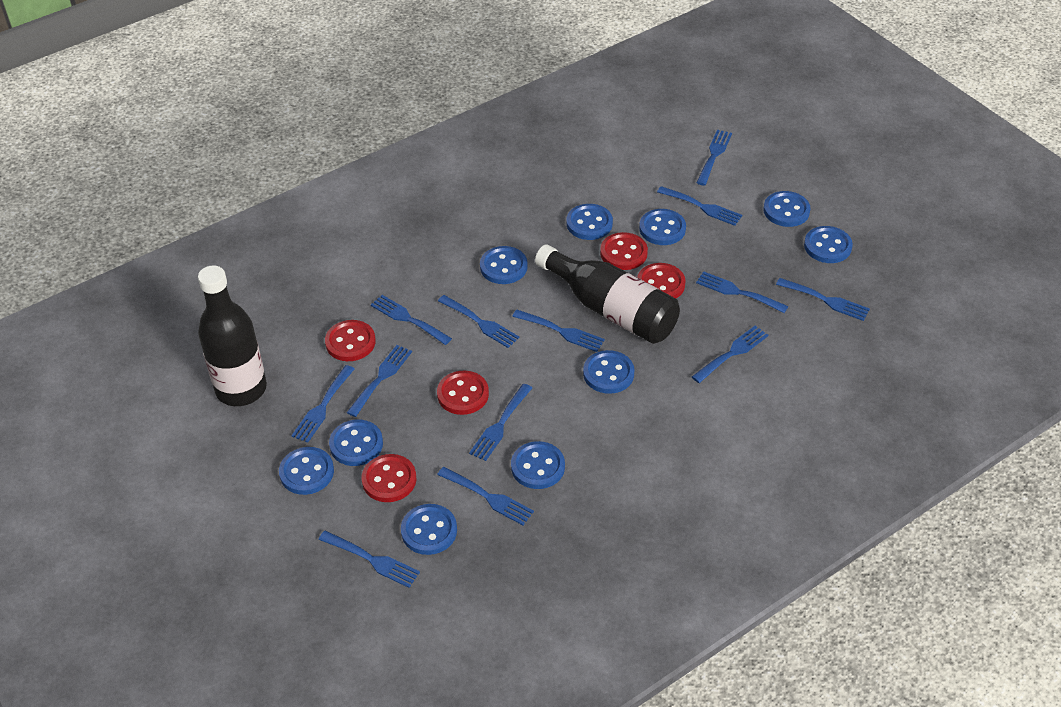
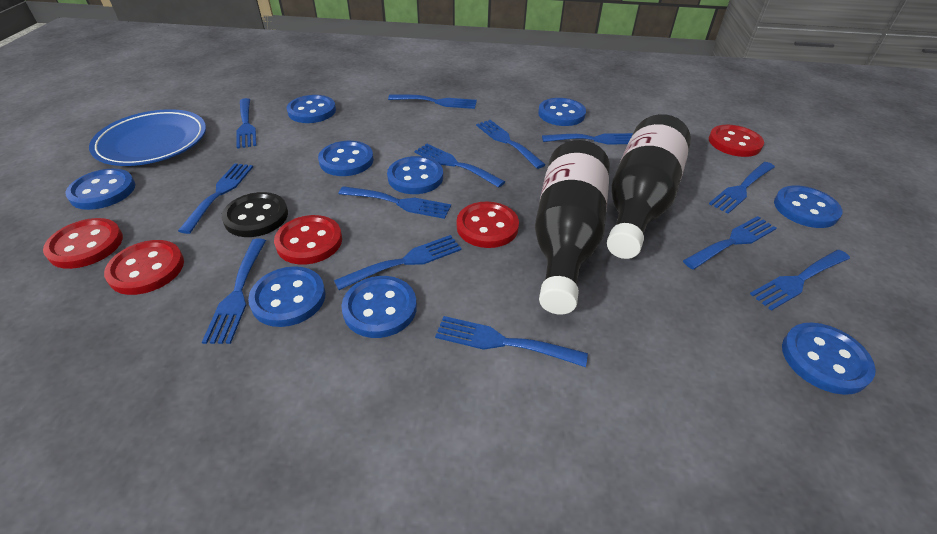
black button: none = 0 -> [221,192,288,237] = 1
blue button: [279,447,334,495] [329,420,383,466] [401,504,457,555] [480,246,528,284] [511,441,565,489] [567,204,613,240] [583,350,634,394] [639,209,686,245] [763,191,811,227] [804,226,853,263] = 10 -> [65,168,135,210] [248,266,326,327] [287,95,336,123] [318,141,374,176] [341,276,417,338] [387,156,443,194] [538,98,586,126] [774,185,842,228] [782,323,876,395] = 9
blue plate: none = 0 -> [89,109,206,166] = 1

